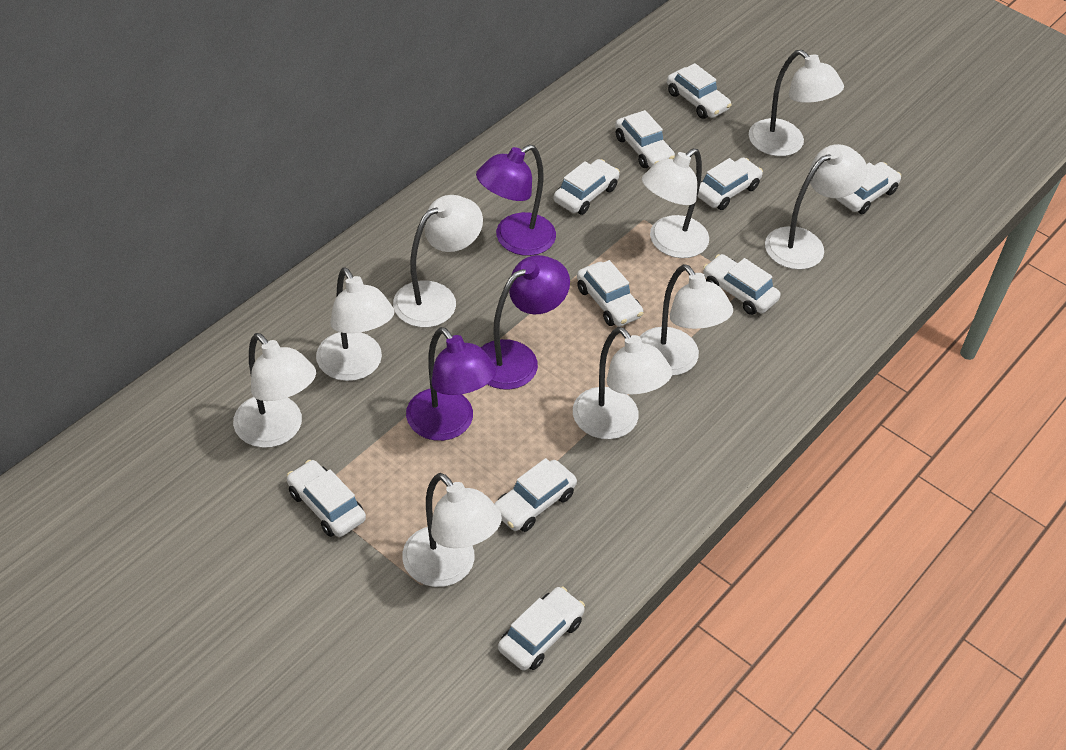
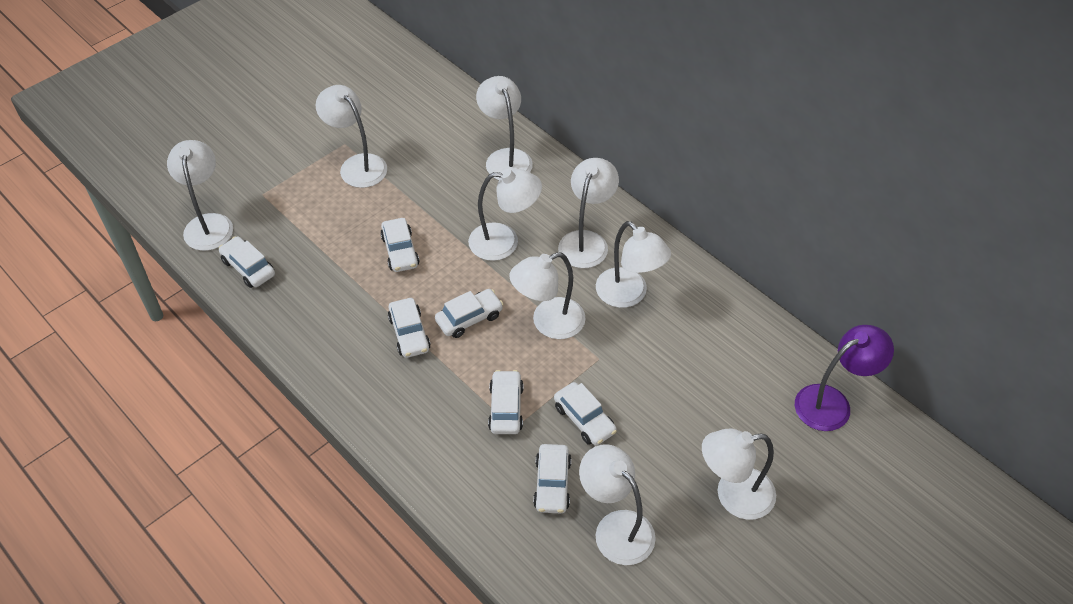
purple lamp: [406,327,497,441] [476,145,556,256] [480,255,570,390] = 3 -> [795,325,894,431] = 1
white car: [287,460,366,537] [494,458,577,532] [498,587,585,670] [553,159,620,215] [577,260,643,327] [615,110,675,168] [667,63,732,119] [697,158,763,210] [703,254,780,315] [836,162,901,214] = 10 -> [219,236,275,288] [380,218,419,272] [388,298,431,358] [435,289,503,338] [488,370,524,434] [533,444,571,513] [554,382,617,446] = 7

